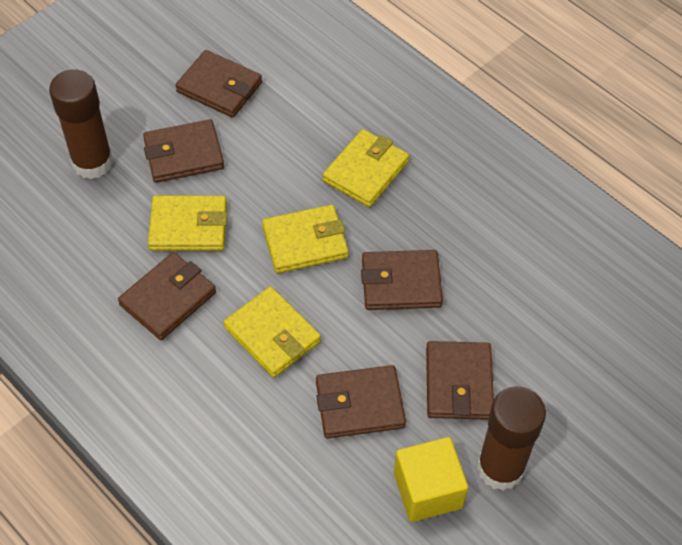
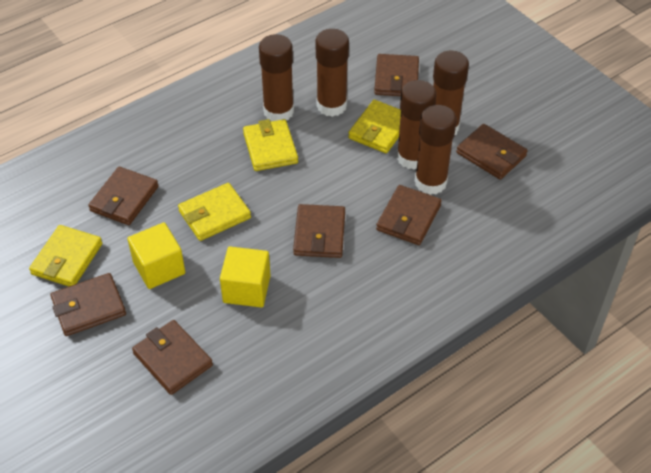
brown glue stick: [49,69,113,179] [477,386,546,491] = 2 -> [259,34,294,121] [316,29,349,117] [397,80,436,170] [415,105,457,195] [433,51,469,135] = 5
brown wallet: [118,252,216,340] [143,119,224,183] [176,50,262,118] [316,365,406,439] [361,250,443,310] [426,341,494,420] = 6 -> [50,273,126,336] [88,167,159,225] [132,320,213,395] [293,204,345,258] [374,54,419,96] [376,185,442,245] [456,124,528,180] = 7
yellow cube: [394,437,468,522] = 1 -> [127,222,185,289] [220,247,271,307] = 2

